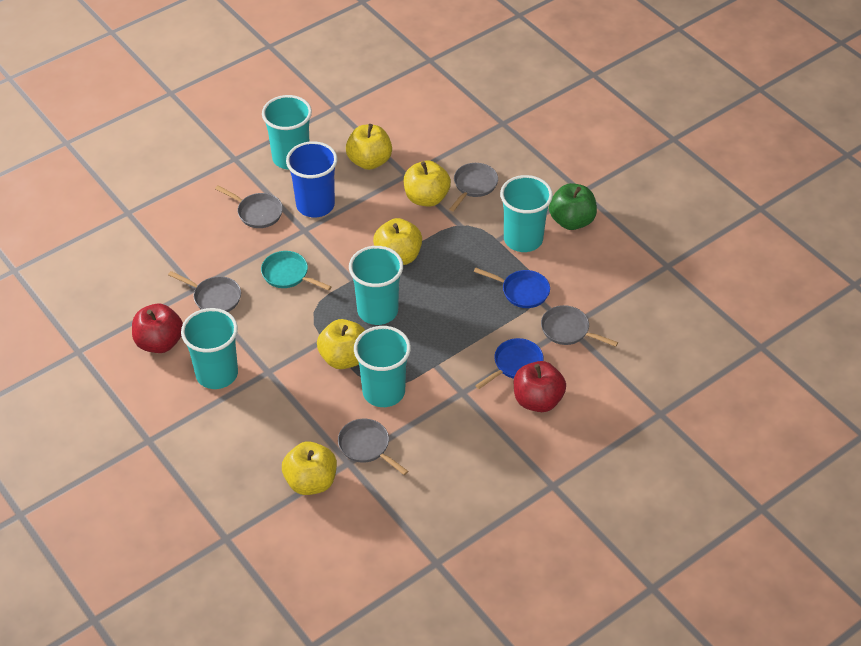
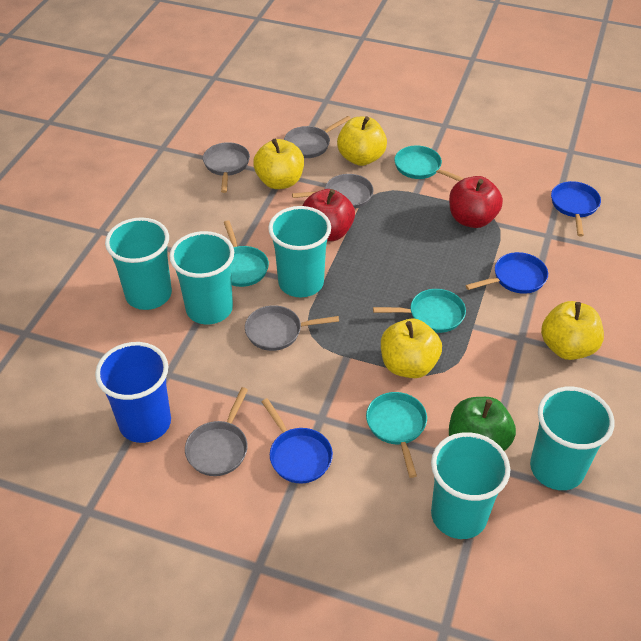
blue pan: [474,267,550,308] [475,338,544,389] = 2 -> [262,398,333,484] [465,252,548,294] [551,181,601,237] = 3
turquoise pan: [261,251,331,291] = 1 -> [224,220,269,287] [366,392,427,478] [373,289,466,333] [394,145,464,181] = 4
yellow apple: [282,441,337,495] [317,319,365,369] [346,124,392,170] [373,218,422,265] [404,160,451,207] = 5 -> [253,139,304,189] [337,116,387,166] [381,318,442,378] [541,301,604,360] = 4

